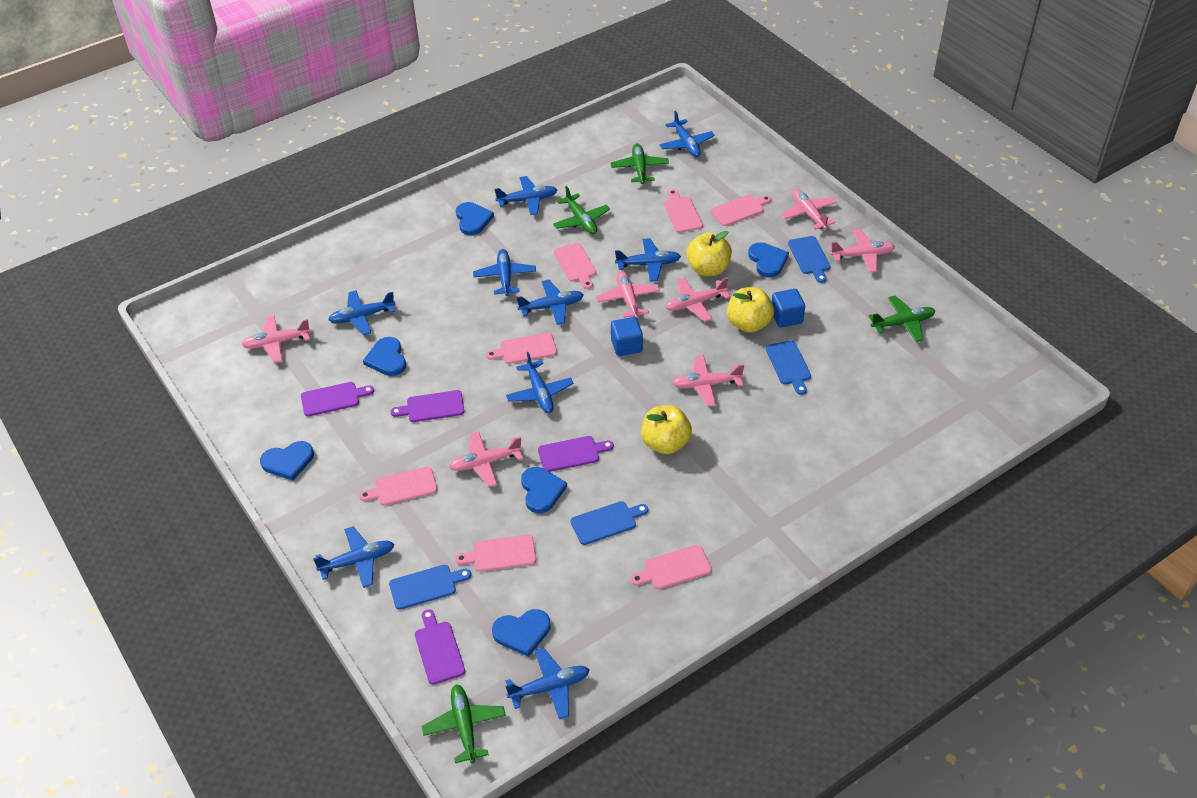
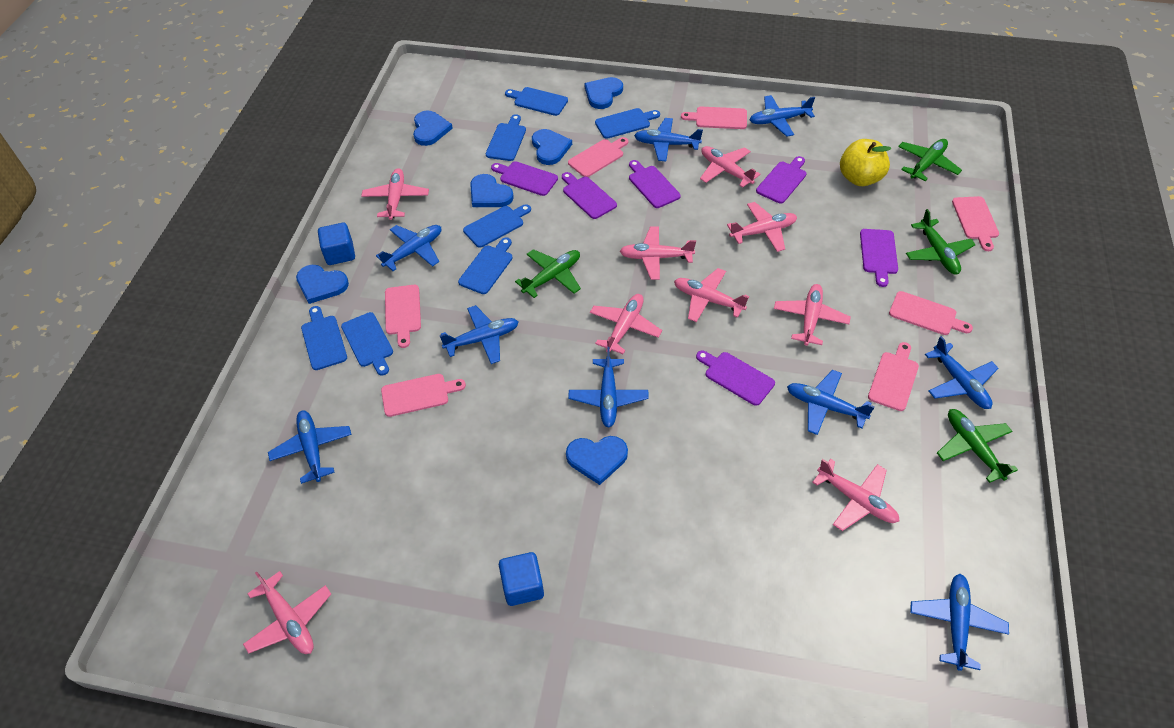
blue cutting board: [389,565,471,610] [571,501,648,545] [766,340,811,395] [788,236,830,283] = 4 -> [301,306,347,370] [341,312,393,376] [458,237,513,294] [463,204,531,248] [486,114,526,161] [505,87,568,116] [595,108,660,139] = 7
pink plane: [241,315,311,363] [449,432,523,487] [596,271,660,318] [665,277,730,322] [672,355,744,406] [780,189,837,230] [830,230,895,273] = 7 -> [243,571,331,654] [361,168,429,220] [590,294,662,354] [620,226,696,280] [674,268,749,322] [700,146,761,188] [727,202,797,252] [774,284,851,346] [812,459,900,531] = 9
purple cutting board: [301,382,374,416] [391,390,464,422] [415,609,465,684] [538,436,614,472] = 4 -> [491,161,558,196] [562,172,617,219] [629,160,681,208] [696,350,775,406] [756,156,807,204] [860,229,898,287] = 6
yellow apple: [641,405,692,454] [687,231,732,276] [727,287,774,333] = 3 -> [840,139,891,186] = 1

